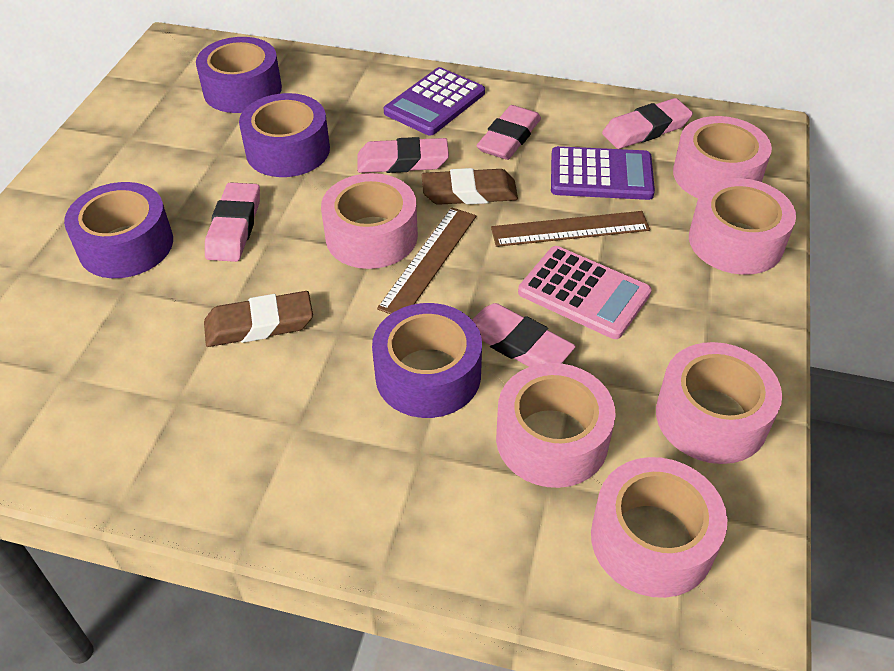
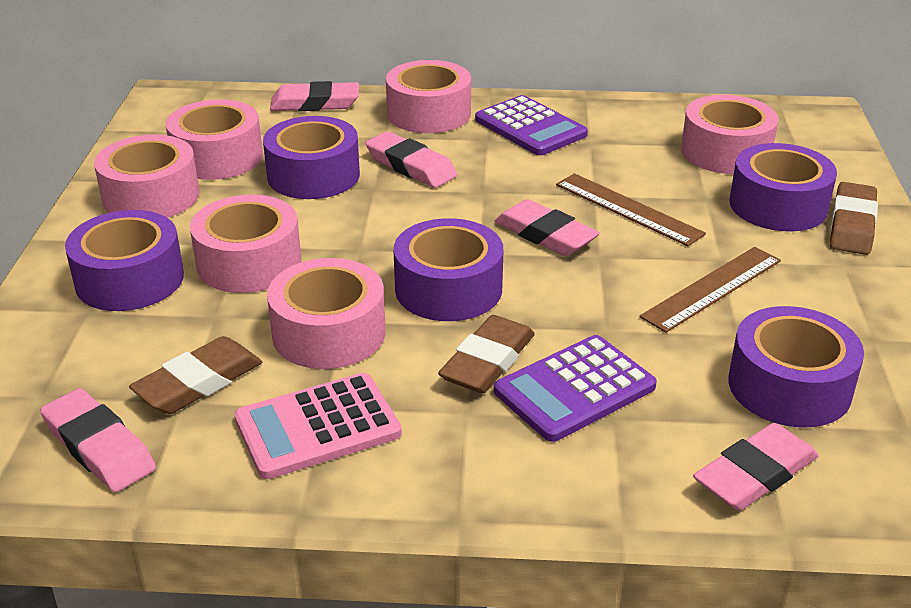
brown eraser: [204,291,313,347] [422,168,518,205] = 2 -> [129,336,262,414] [438,315,535,394] [830,182,878,255] = 3
purple tape: [64,182,173,278] [196,37,282,113] [239,93,330,177] [372,303,482,418] = 4 -> [65,210,184,311] [263,116,360,199] [393,218,503,321] [728,306,864,427] [729,143,837,231] = 5

